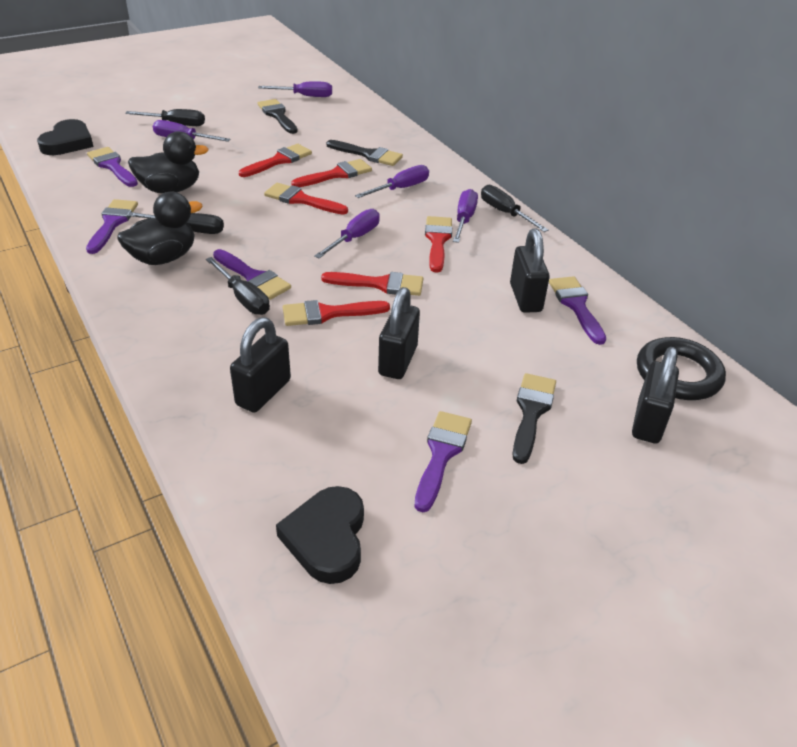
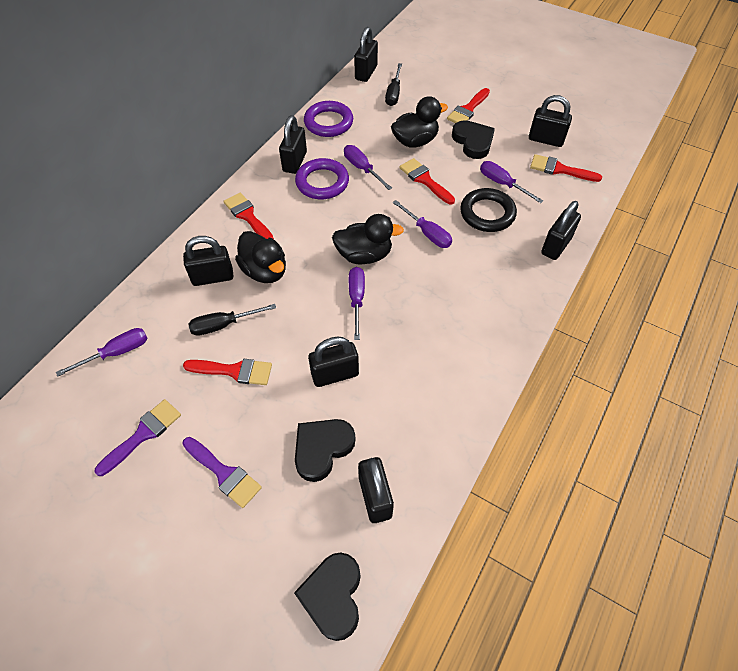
black brush: [257,99,298,134] [326,140,403,166] [512,373,556,464] = 3 -> none = 0
black duck: [117,192,203,265] [128,131,209,193] = 2 -> [235,231,286,283] [332,214,404,264] [391,96,448,148] = 3
black heart: [37,119,94,155] [276,486,364,584] = 2 -> [294,552,361,641] [295,419,356,482] [452,120,495,159] = 3
black padlock: [230,317,291,413] [378,287,420,379] [510,228,550,313] [632,347,679,443] = 4 -> [183,236,233,286] [279,115,307,174] [308,337,359,387] [354,27,378,82] [358,457,394,523] [529,95,572,147] [541,201,581,260] = 7
black screwdriver: [125,109,205,126] [128,212,224,234] [206,257,270,315] [481,185,549,232] = 4 -> [189,304,276,336] [385,63,402,106] = 2
purple brush: [86,199,138,254] [87,147,138,187] [213,249,291,300] [414,411,472,512] [549,276,606,345] = 5 -> [95,399,181,476] [182,437,262,508] = 2
purple ring: none = 0 -> [295,158,349,199] [304,101,353,137] = 2
red brush: [239,144,312,177] [264,183,348,214] [283,300,390,326] [291,159,372,187] [321,272,423,296] [425,216,452,272] = 6 -> [183,359,272,385] [223,193,274,239] [399,158,455,205] [447,88,490,123] [530,154,602,182] = 5

